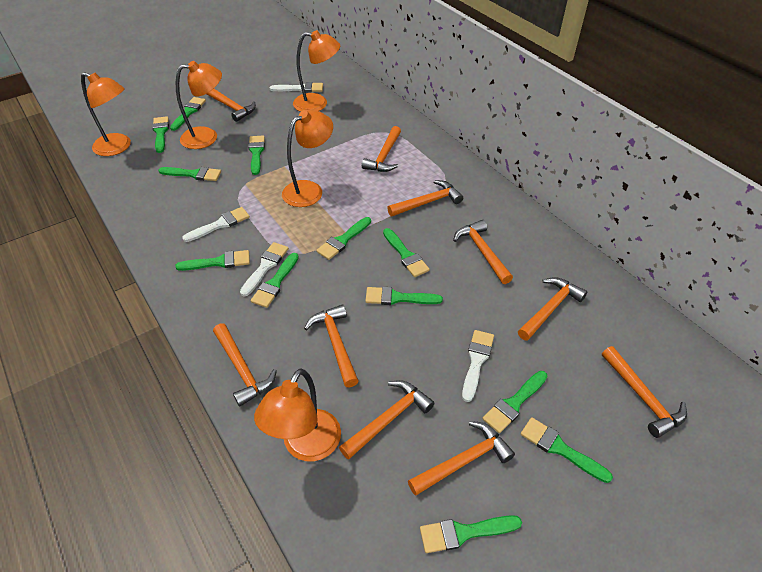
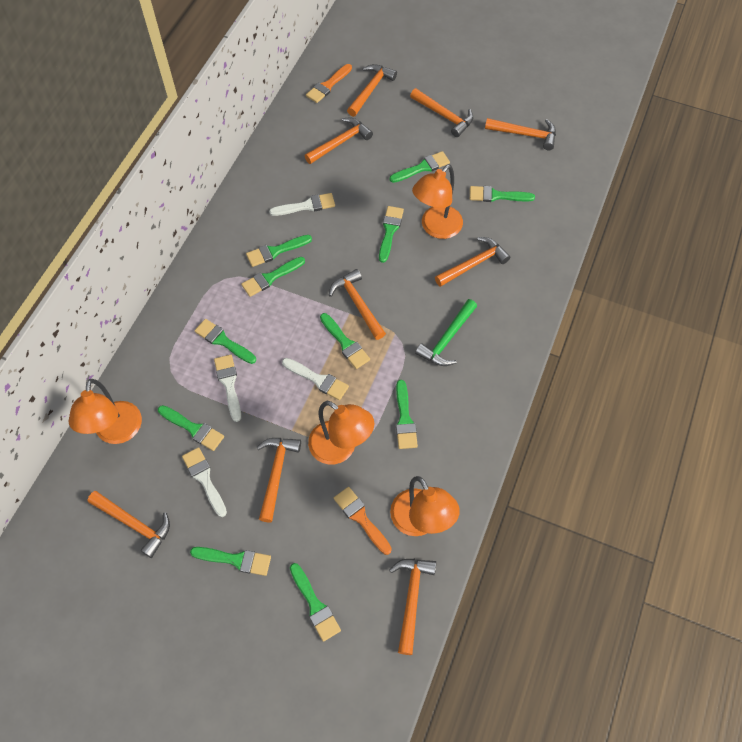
green brush: [152,116,169,153] [158,167,221,181] [170,97,206,131] [175,250,250,271] [248,136,265,175] [251,253,299,308] [316,217,371,260] [365,287,443,305] [383,228,430,277] [420,515,522,553] [482,371,548,433] [521,417,613,483] = 12 -> [158,405,224,451] [190,547,271,576] [194,319,256,364] [241,257,305,297] [246,235,312,267] [290,563,341,642] [320,313,370,369] [379,206,404,263] [390,151,450,183] [396,380,418,449] [470,186,535,202] = 11
green hammer: none = 0 -> [415,299,477,366] = 1
orange brush: none = 0 -> [306,64,352,103] [334,487,392,555] = 2
orange hammer: [206,89,256,122] [213,323,277,407] [304,304,359,388] [339,380,435,460] [362,126,401,172] [387,180,463,216] [408,421,515,496] [453,220,513,284] [518,277,587,341] [602,346,687,438] = 10 -> [87,491,170,558] [257,438,301,523] [305,118,373,164] [329,269,386,340] [347,64,397,117] [389,559,436,655] [410,88,473,137] [435,237,510,287] [485,118,556,150] = 9
orange lamp: [81,72,131,156] [176,61,222,149] [254,368,341,461] [282,110,333,207] [293,30,340,112] = 5 -> [69,379,142,444] [308,401,374,465] [390,476,460,536] [412,164,463,239] = 4

